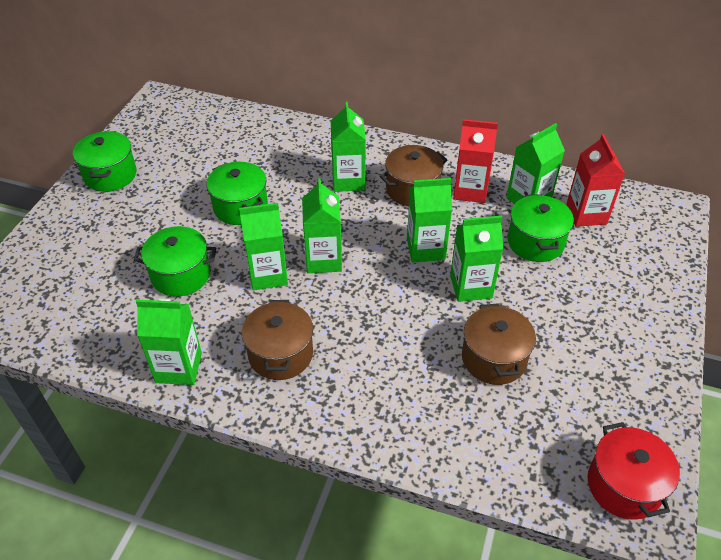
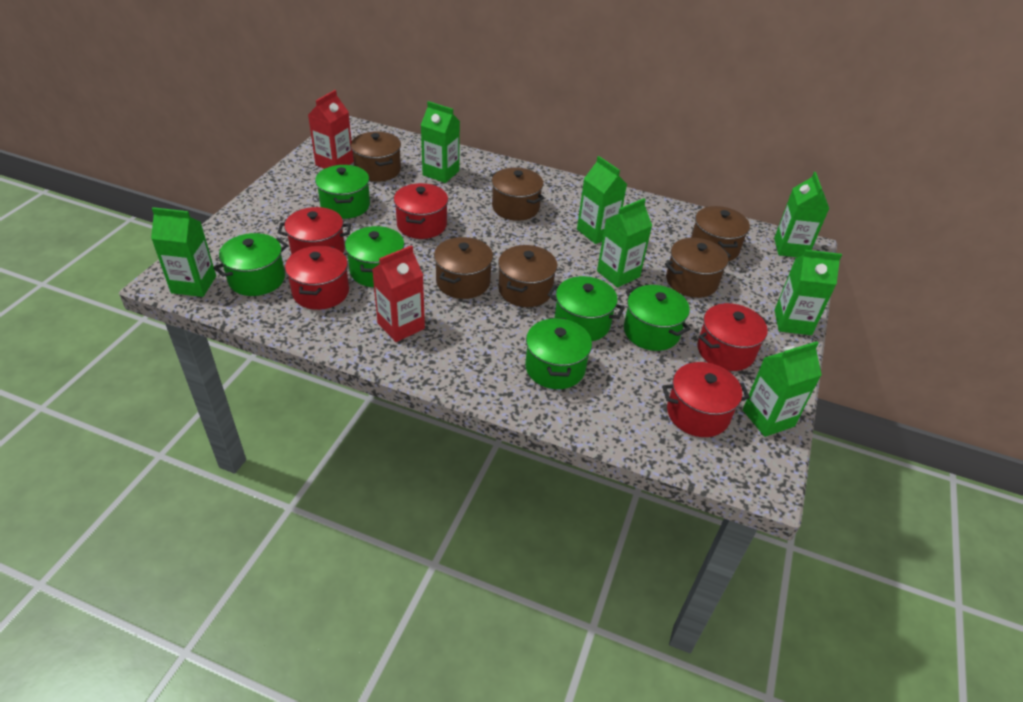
brown pot: [242,300,313,380] [380,145,447,206] [462,303,536,385] = 3 -> [351,131,401,182] [434,237,493,299] [491,167,544,221] [498,245,557,307] [665,238,731,298] [691,206,750,261] = 6
green pot: [73,131,136,192] [134,226,216,297] [207,162,268,225] [507,194,574,262] = 4 -> [214,233,288,296] [315,165,370,219] [345,226,404,287] [525,317,592,389] [548,276,625,341] [624,285,690,351] = 6
red pot: [588,422,680,520] = 1 -> [277,207,351,255] [285,246,349,310] [394,183,448,239] [662,362,750,437] [697,303,768,371] = 5

